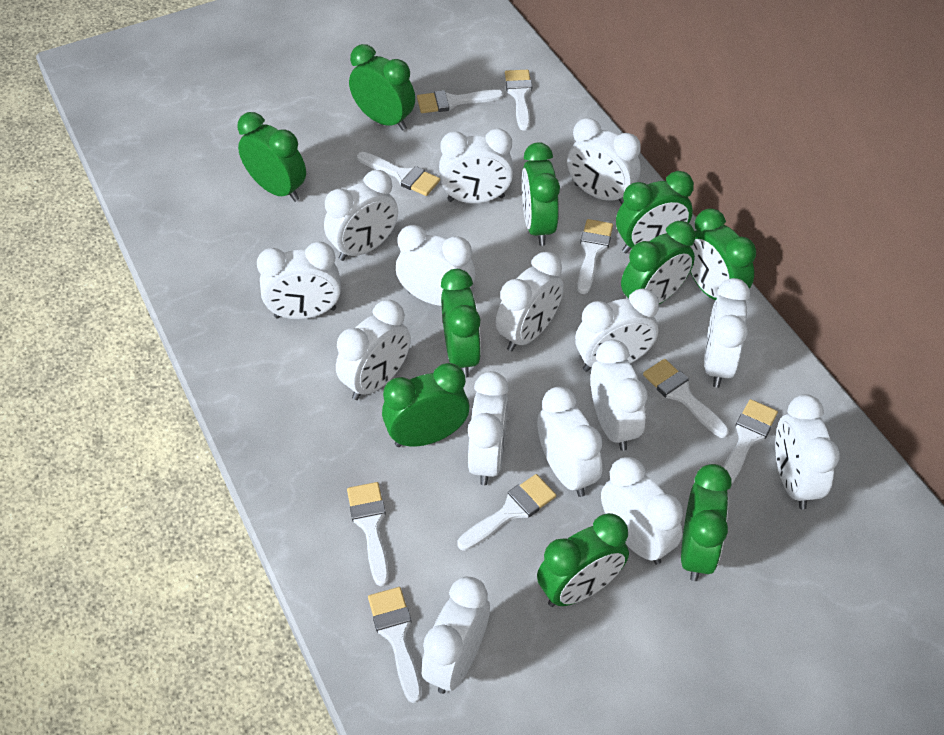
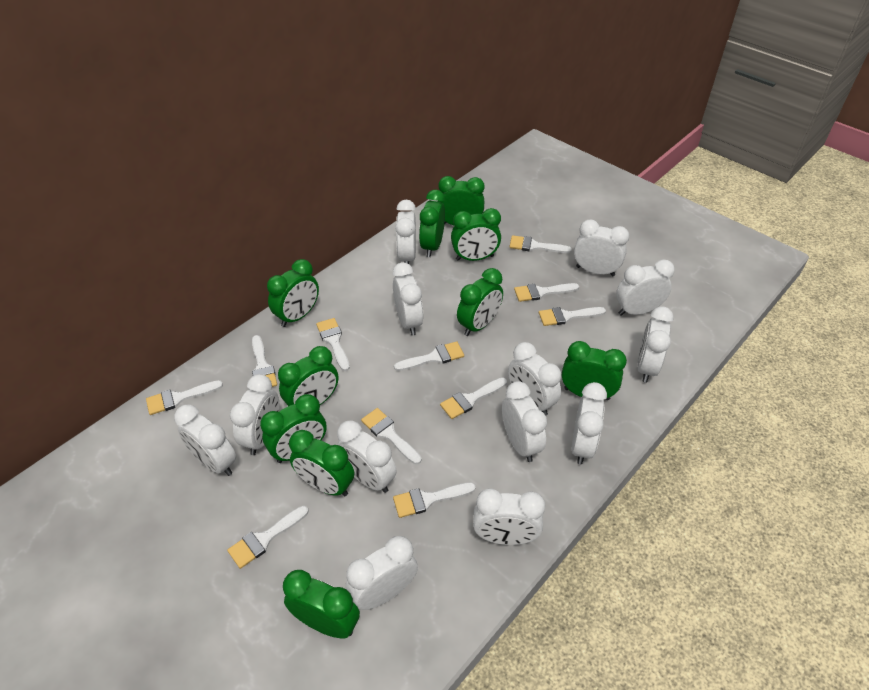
white brush: [347,482,389,586] [357,152,440,196] [368,587,421,703] [417,90,504,113] [457,474,556,551] [505,70,532,130] [577,219,613,294] [643,359,729,438] [723,399,778,485] = 9 -> [146,380,223,415] [227,506,309,569] [252,335,277,387] [316,318,350,371] [361,408,422,464] [393,482,476,518] [394,341,464,371] [440,377,507,419] [510,235,572,253] [514,283,579,302] [539,307,606,326] = 11
white clock: [257,242,341,319] [324,170,398,261] [336,300,411,400] [396,225,475,306] [422,577,490,694] [439,128,514,203] [468,371,509,485] [496,252,564,351] [537,386,603,497] [567,118,641,204] [575,289,659,372] [591,339,648,451] [601,457,683,565] [704,278,750,388] [775,394,840,509] = 15 -> [174,404,236,476] [230,374,279,455] [337,420,397,493] [346,536,418,610] [393,263,423,335] [395,200,416,264] [473,488,545,545] [502,381,547,462] [508,342,561,416] [571,382,607,464] [574,219,629,276] [616,259,675,316] [637,306,674,383] = 13

